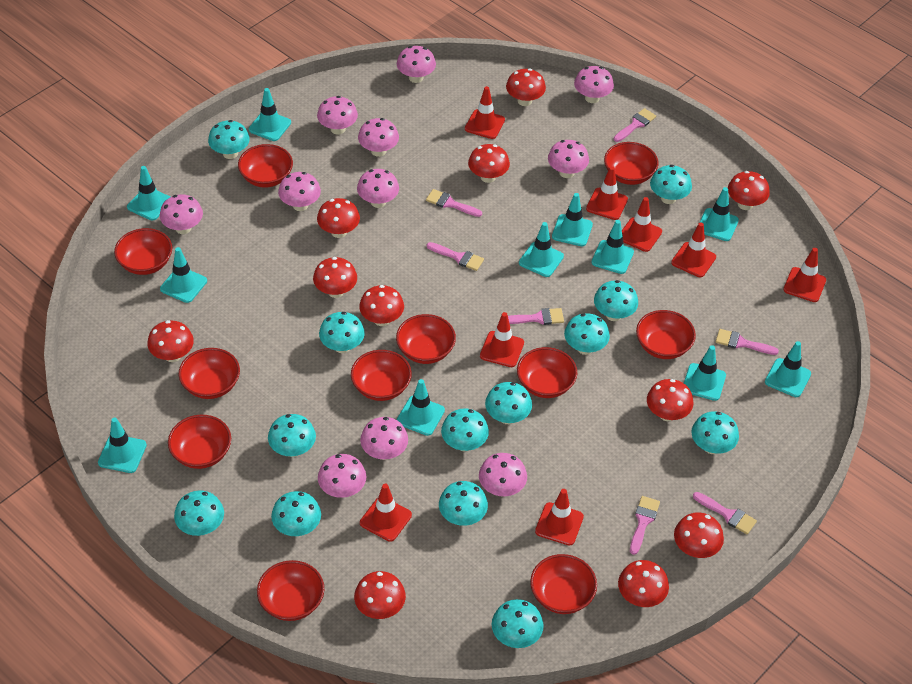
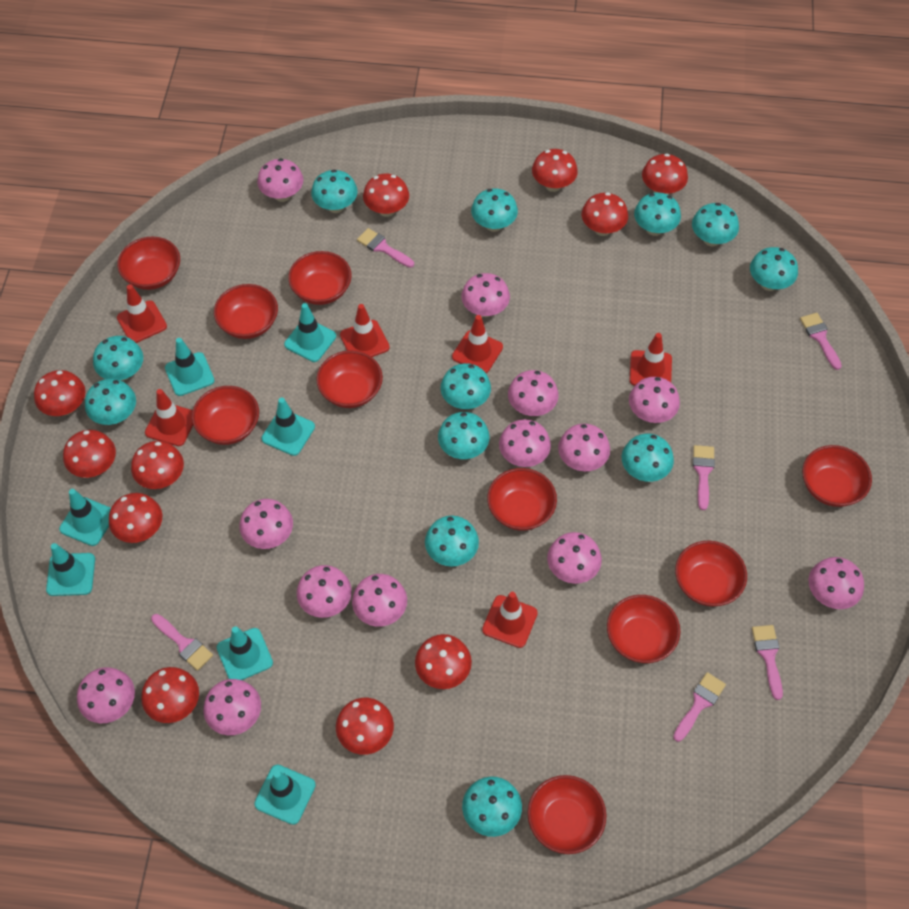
pink brush: [426,189,482,217] [427,242,484,271] [508,308,564,325] [614,108,656,142] [630,496,660,555] [693,492,757,534] [716,329,779,355] = 7 -> [151,614,213,671] [357,228,414,268] [673,672,726,742] [693,445,715,510] [752,625,783,700] [800,313,842,370] = 6
pink mushroom: [160,194,203,234] [278,172,321,211] [317,96,358,135] [318,454,366,498] [357,169,399,208] [358,118,399,157] [360,417,408,460] [397,46,436,83] [479,453,527,496] [548,140,589,178] [574,66,614,103] = 11 -> [77,667,135,723] [203,679,261,735] [239,499,293,549] [257,158,303,202] [297,565,352,618] [352,574,407,626] [462,273,510,317] [499,419,551,467] [508,370,559,416] [547,532,602,584] [558,424,610,471] [629,377,680,423] [809,557,864,609] = 13
red bowl: [114,228,172,275] [168,415,231,469] [179,348,240,399] [238,144,293,188] [257,560,324,621] [351,350,412,401] [396,314,456,364] [517,347,577,398] [530,554,597,614] [604,142,658,185] [636,310,696,359] = 11 -> [117,236,180,290] [192,386,259,445] [214,284,278,339] [288,251,352,305] [316,350,383,408] [487,468,557,531] [528,775,607,854] [607,595,680,663] [675,540,747,606] [802,445,872,507] = 10
red traffic cone: [360,483,412,542] [465,86,505,139] [480,312,524,367] [535,489,584,546] [586,166,628,220] [622,197,662,252] [671,222,716,277] [783,248,826,302] = 8 -> [117,284,167,343] [145,389,193,446] [340,304,390,357] [452,315,503,373] [482,592,538,648] [629,333,672,386] = 6
turquoise mushroom: [174,490,224,536] [208,120,250,159] [268,414,316,457] [271,491,321,536] [319,312,365,353] [439,481,488,526] [441,408,489,452] [485,382,532,424] [492,599,544,648] [564,313,610,355] [594,280,638,321] [650,165,692,204] [691,411,739,454] = 13 -> [85,379,136,425] [93,336,143,381] [311,170,358,213] [425,516,479,566] [438,412,489,459] [441,363,491,409] [462,776,522,837] [471,188,518,232] [622,434,674,482] [634,193,681,236] [692,203,739,247] [750,247,798,291] = 12
turquoise traffic cone: [98,417,147,473] [127,166,170,221] [160,247,207,303] [249,88,291,141] [397,379,445,436] [519,222,564,277] [552,193,593,246] [591,220,634,274] [684,345,726,401] [699,187,739,241] [765,341,811,397] = 11 -> [46,543,95,596] [59,489,111,546] [165,338,214,396] [217,626,273,680] [254,765,316,825] [261,398,315,456] [284,303,336,362] = 7

